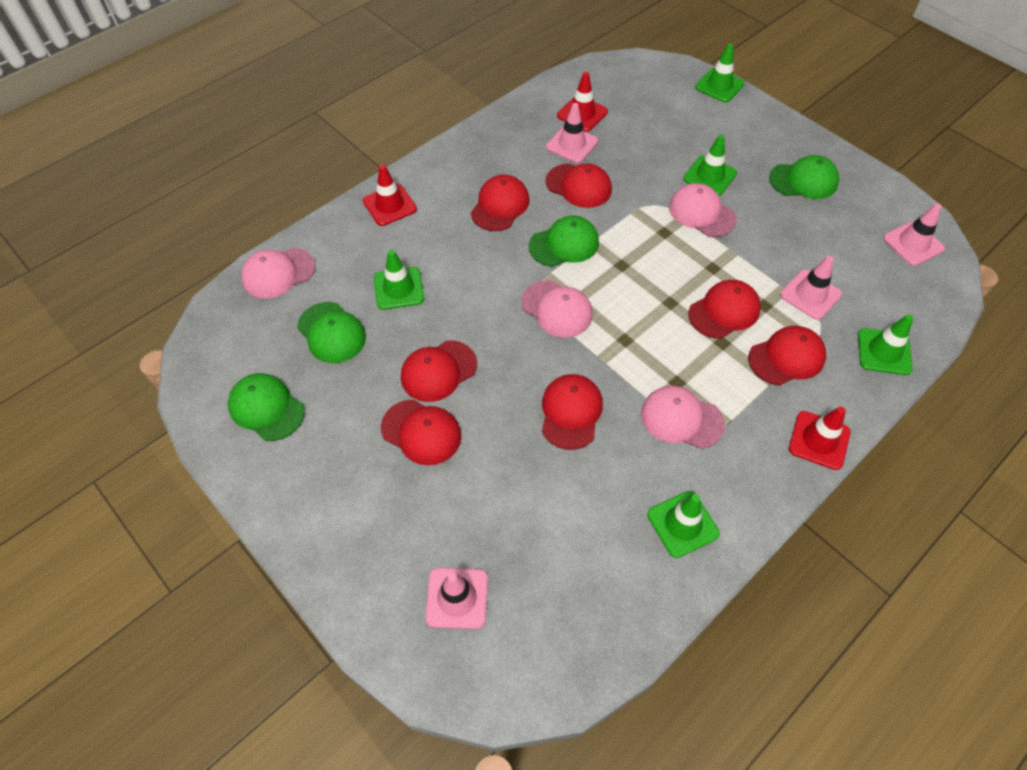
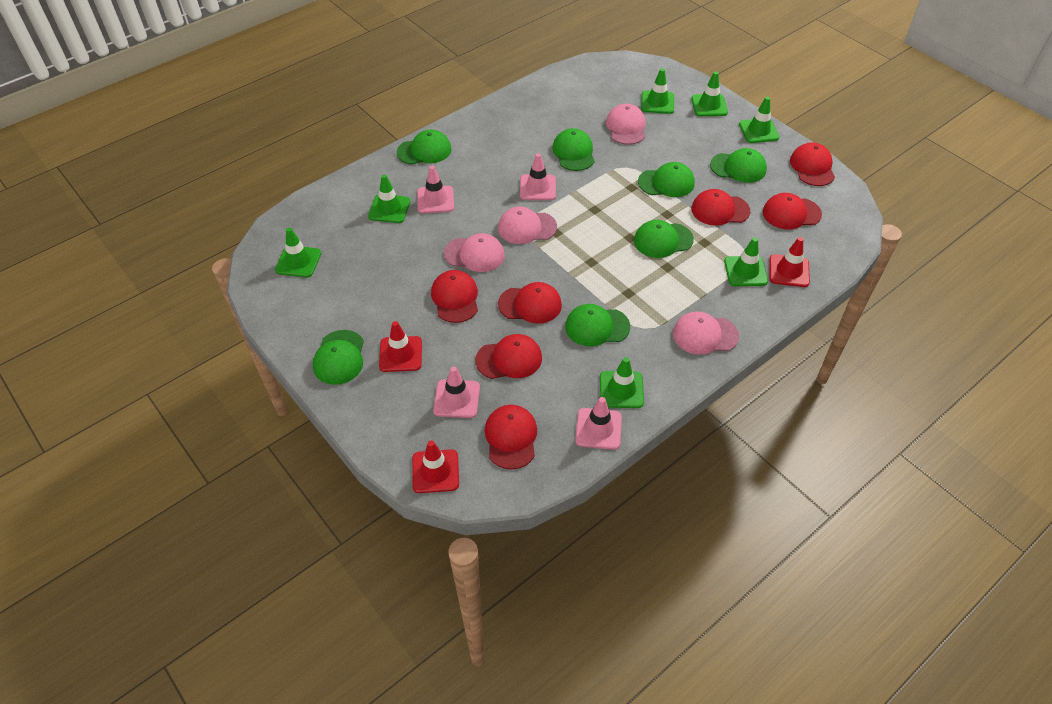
green cap: [228,373,305,441] [297,302,366,363] [529,216,599,267] [769,155,839,199] = 4 -> [313,330,364,385] [397,130,452,165] [552,128,595,171] [565,304,630,346] [634,220,694,258] [638,162,695,197] [710,148,767,183] = 7
green traffic cone: [374,250,424,310] [647,491,720,558] [683,135,737,196] [695,43,745,103] [858,315,913,375] = 5 -> [275,228,321,278] [368,175,410,223] [600,357,644,408] [641,68,674,114] [691,71,728,116] [724,237,768,286] [739,97,780,143] = 7

